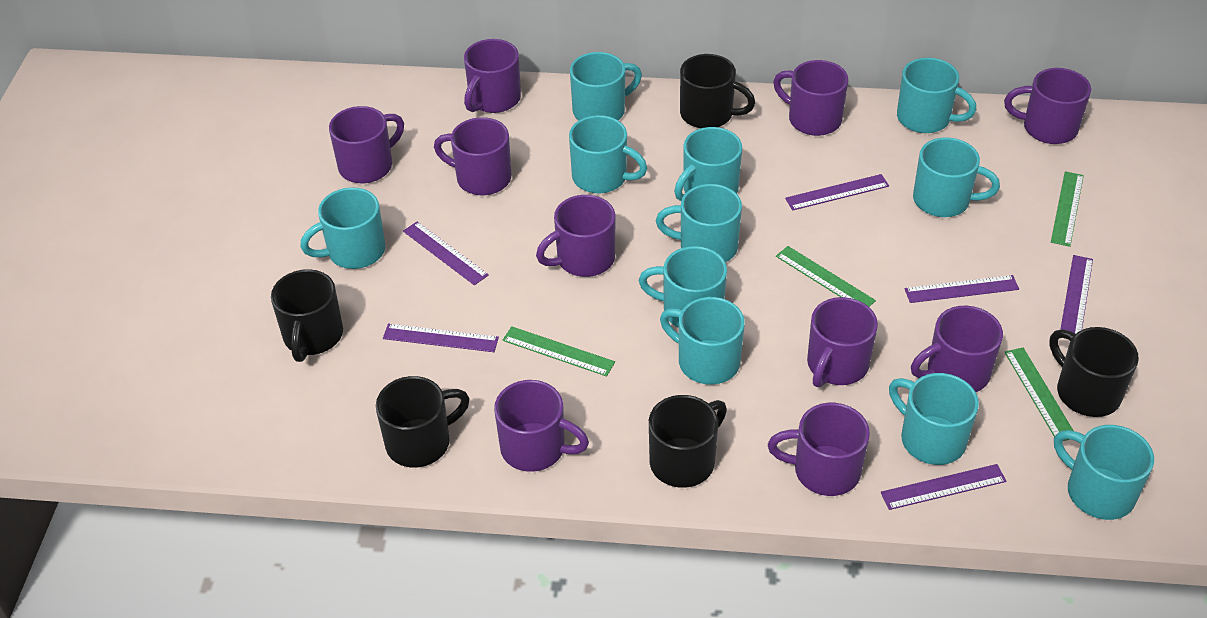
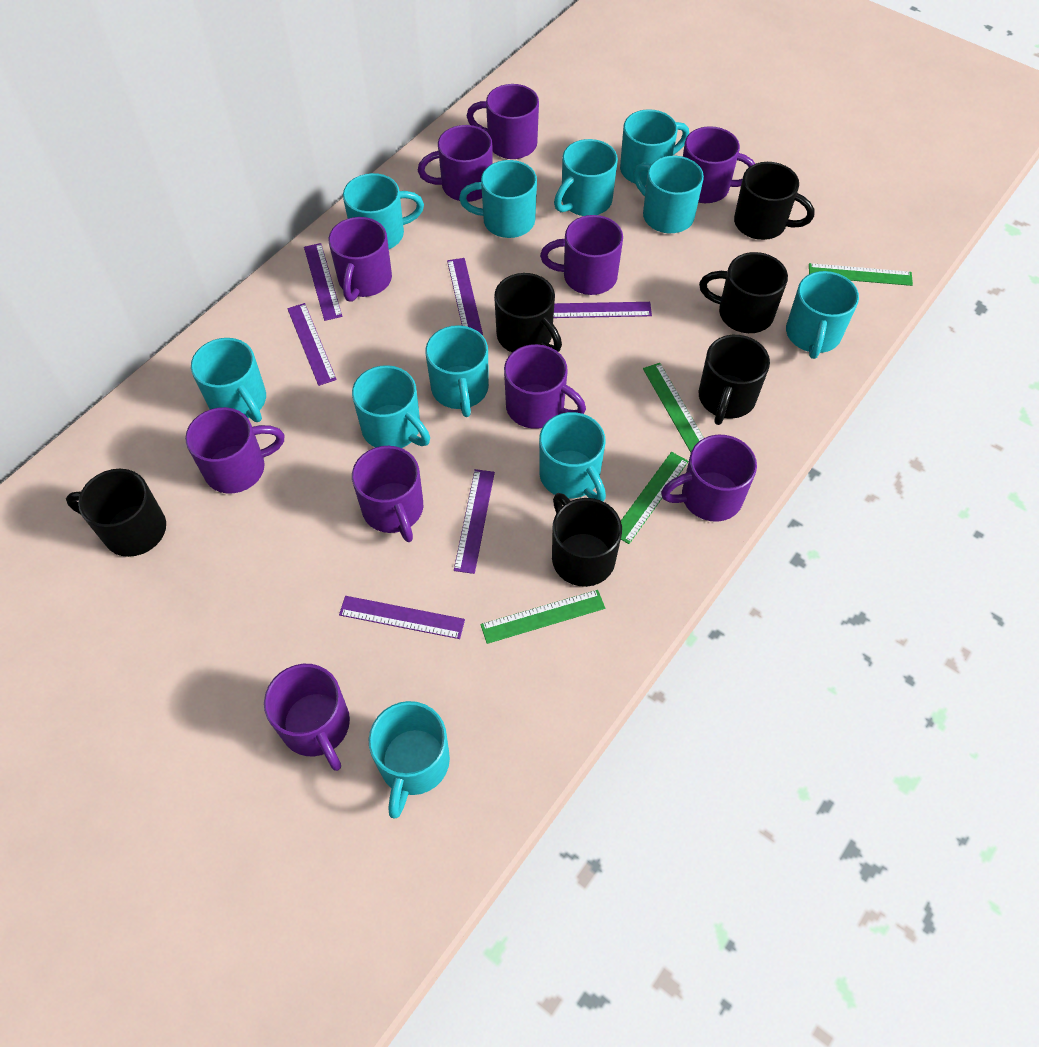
black mug: [271,269,343,362] [376,376,470,468] [649,395,727,488] [680,54,755,128] [1050,327,1139,417] = 5 -> [66,469,166,557] [494,273,562,352] [552,493,622,587] [698,335,770,425] [699,252,788,333] [734,162,814,240] = 6

